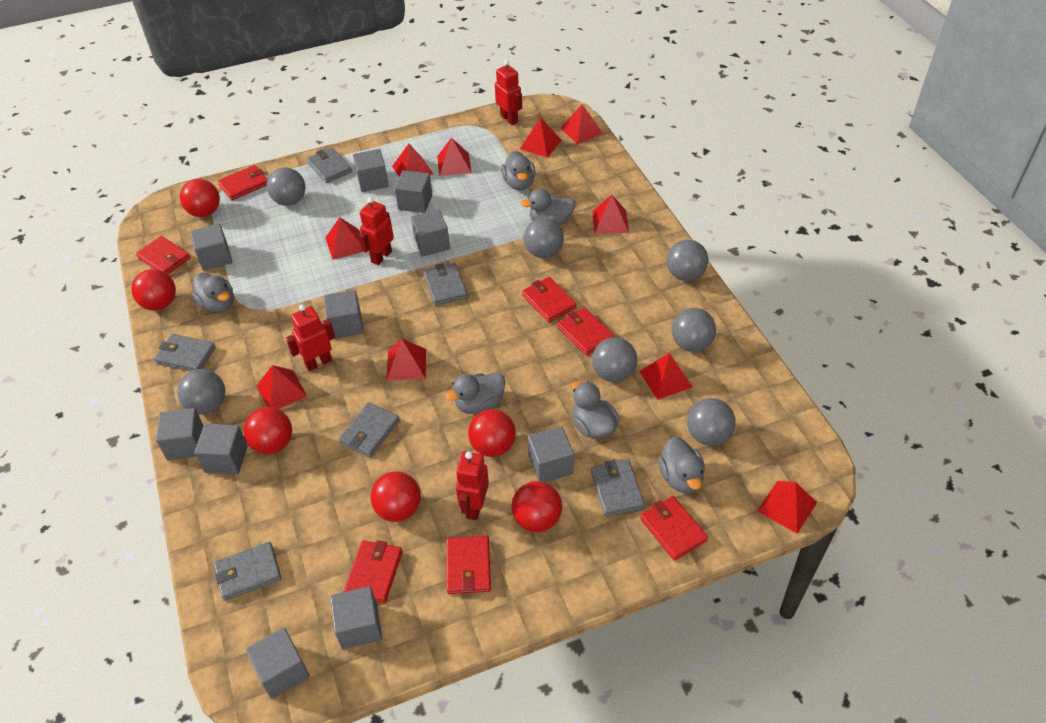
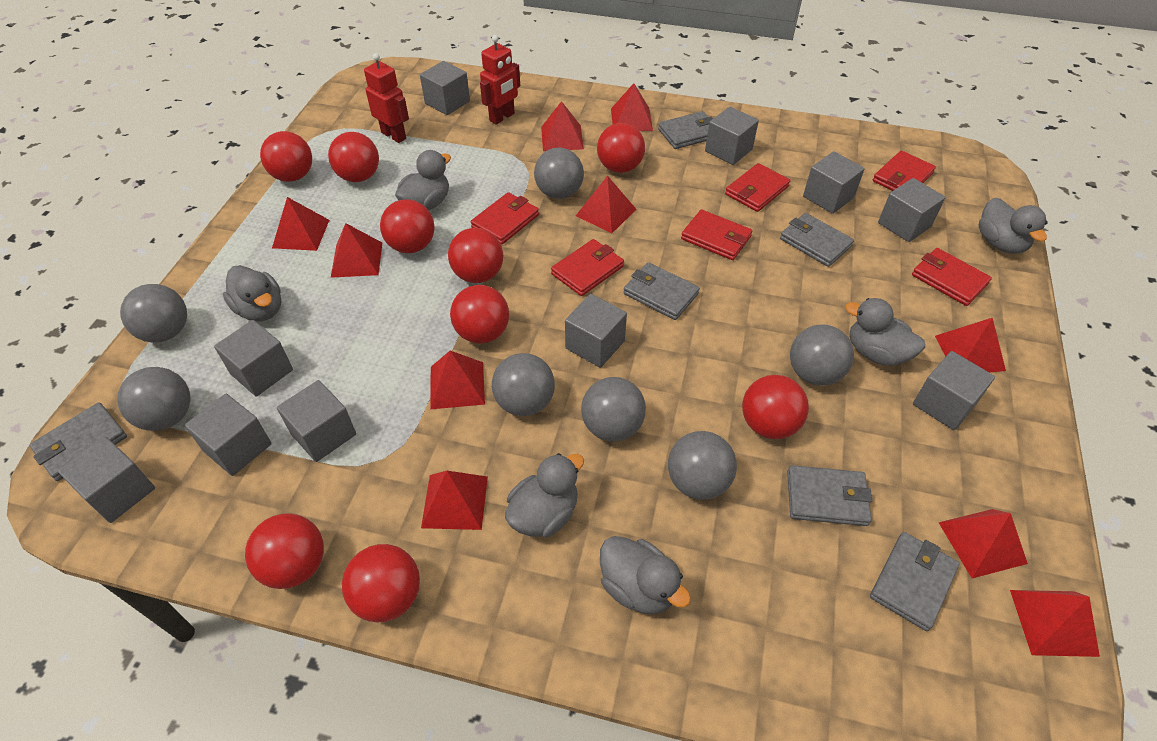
red ball: [131,269,176,311] [180,179,220,217] [243,407,292,454] [370,471,421,522] [468,409,516,457] [512,481,562,532] = 6 -> [245,513,324,589] [260,131,312,182] [328,132,379,182] [342,544,420,623] [380,199,434,253] [448,228,503,283] [450,285,509,344] [597,123,645,173] [742,375,809,439] = 9
red robot: [286,305,335,371] [359,197,394,265] [456,452,489,520] [495,60,522,125] = 4 -> [364,53,409,143] [480,35,520,125] = 2
red wallet: [136,236,191,274] [218,165,268,200] [344,540,402,603] [446,536,491,594] [522,277,576,323] [557,308,614,356] [640,496,708,561] = 7 -> [471,192,539,245] [551,239,624,296] [681,209,752,260] [725,163,790,212] [873,151,936,191] [912,248,992,306] = 6

